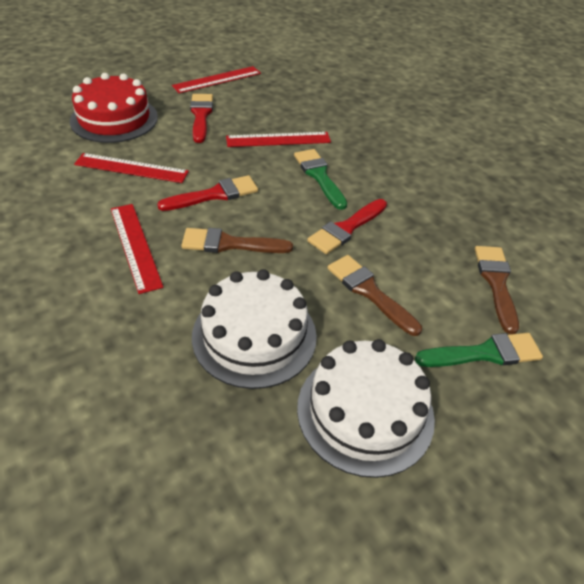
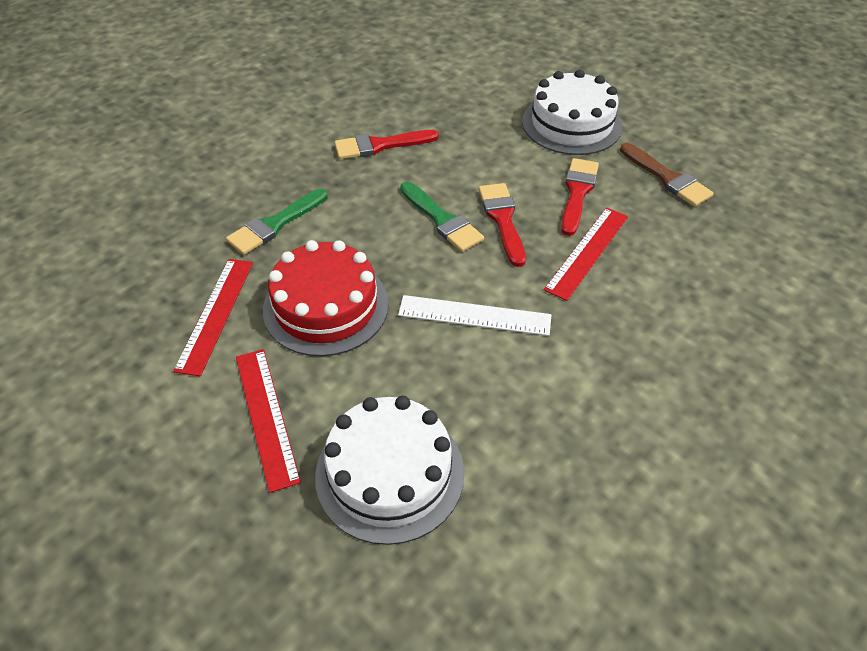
brown brush: [181,228,293,253] [327,255,422,336] [475,246,519,334] = 3 -> [620,143,714,207] = 1
red ruler: [74,153,189,183] [111,204,163,294] [172,66,261,93] [226,132,331,147] = 4 -> [173,259,253,376] [236,349,301,493] [544,207,628,301] = 3
white ruler: none = 0 -> [398,295,552,336] = 1

